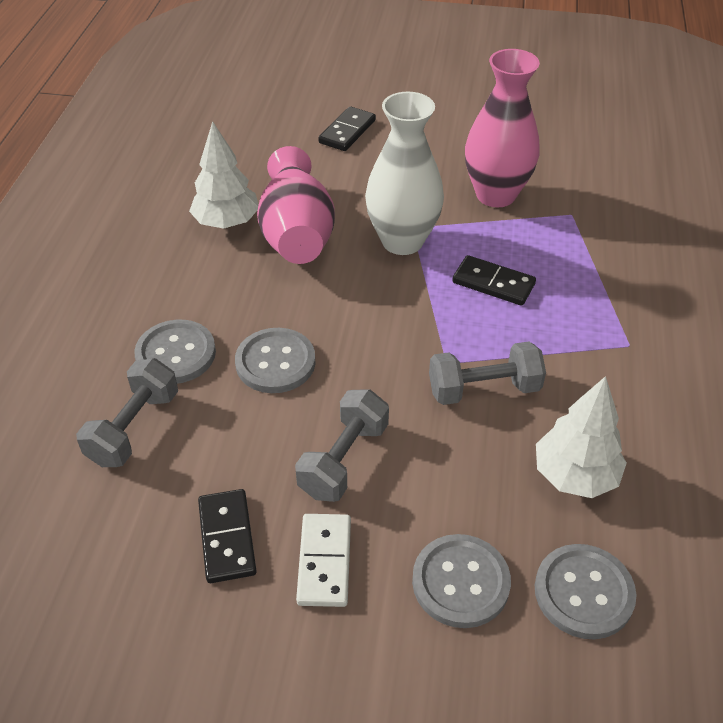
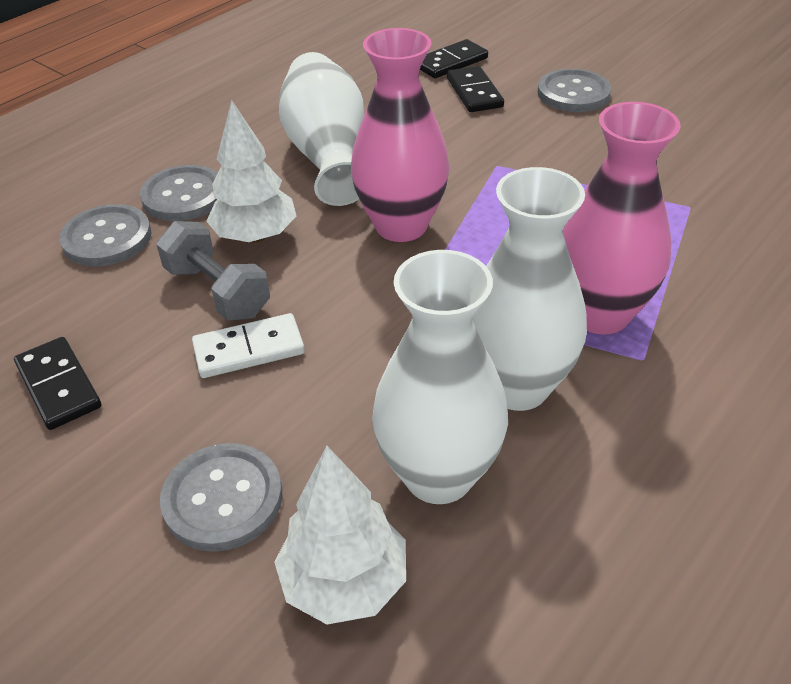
grey dumbbell: [76,358,178,467] [295,389,389,502] [429,342,546,405] = 3 -> [156,221,270,321] = 1
white vase: [365,92,444,255] = 1 -> [279,52,364,206] [372,250,508,504] [472,167,587,411] = 3

